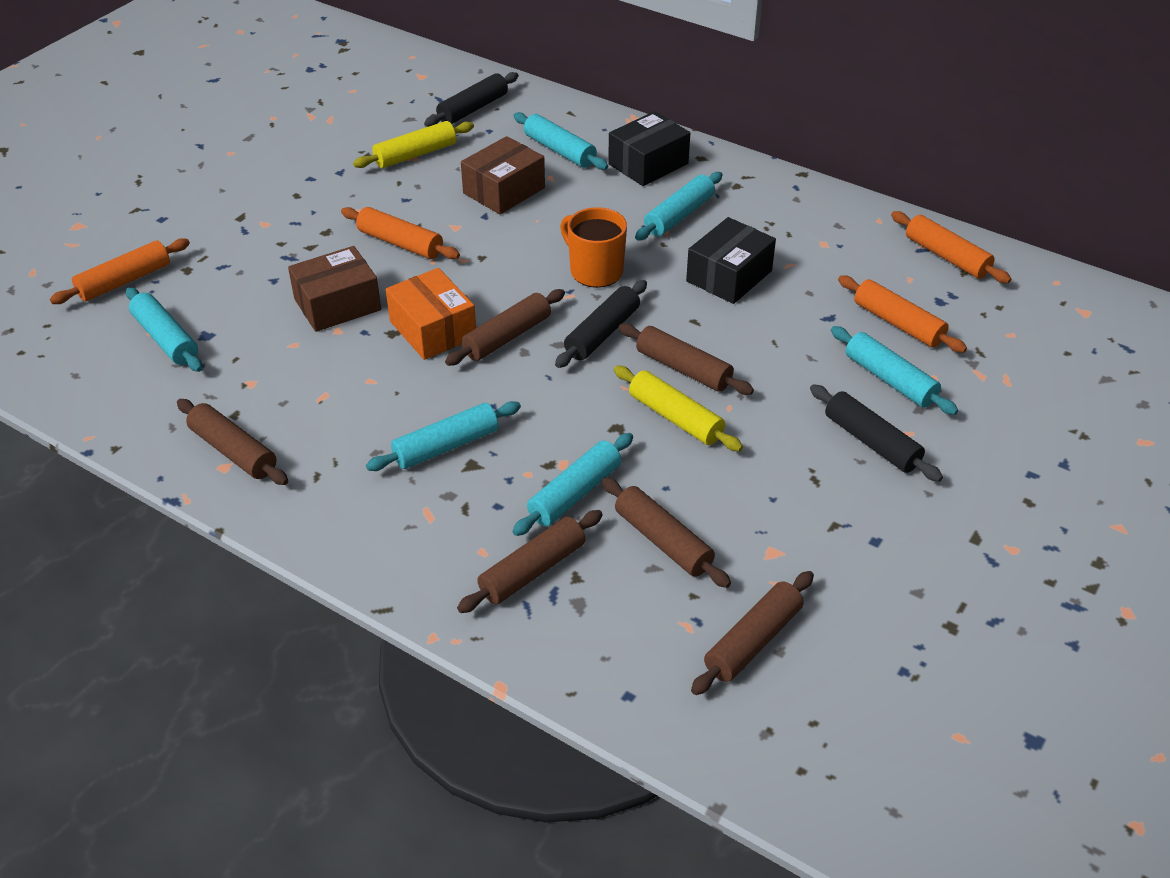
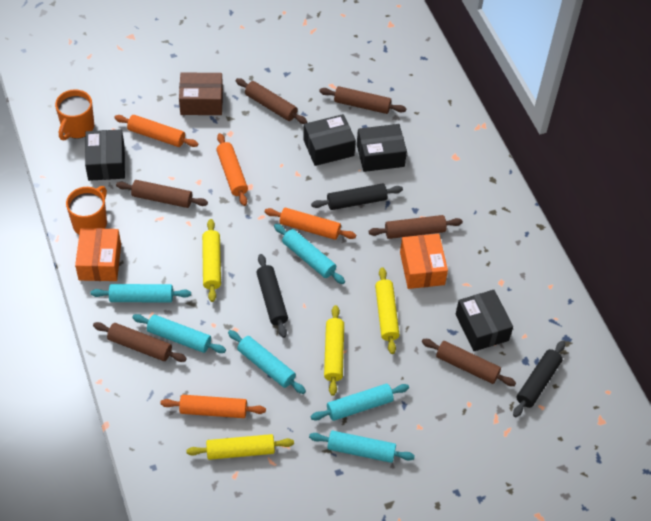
black box: [608,111,690,186] [686,217,776,304] = 2 -> [85,129,125,181] [303,114,356,166] [357,124,407,172] [456,290,513,351] = 4
brown box: [288,246,381,332] [461,136,545,214] = 2 -> [179,72,223,115] = 1
orange box: [386,268,476,360] = 1 -> [75,228,121,281] [400,234,448,289] = 2
orange mug: [560,207,627,288] = 1 -> [55,89,94,140] [66,186,107,235] = 2
yellow rolling pin: [353,121,474,168] [614,366,743,451] = 2 -> [186,434,294,460] [202,219,221,302] [324,305,344,396] [375,267,400,354] = 4

